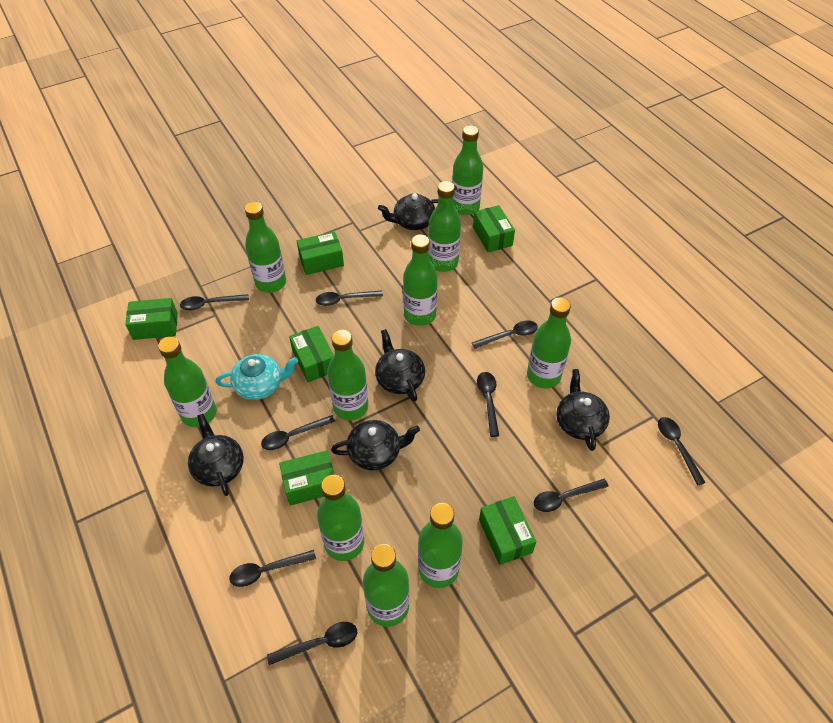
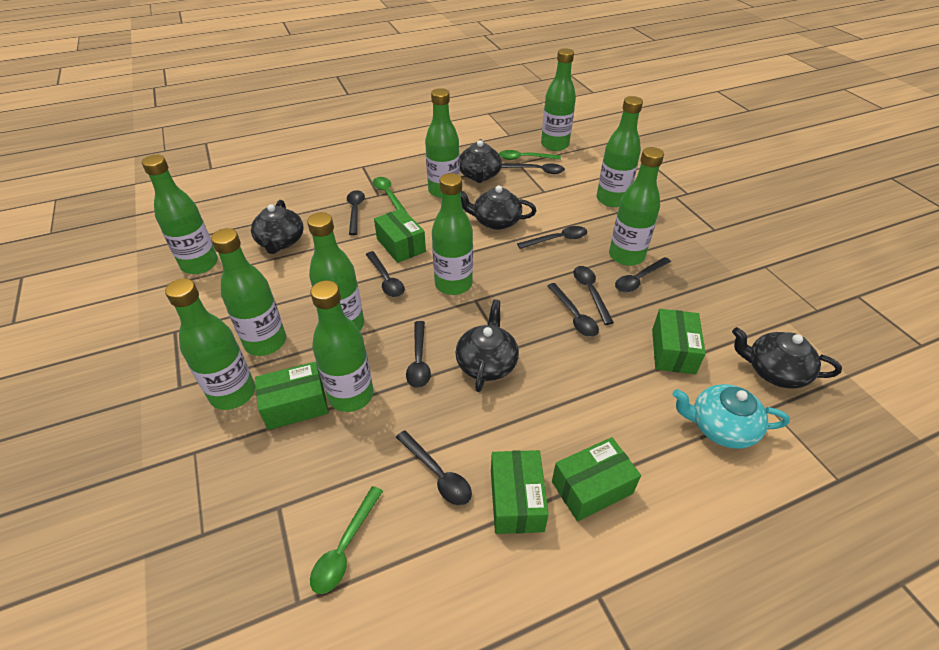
green box: [125,298,178,340] [279,450,334,506] [289,326,334,382] [297,232,344,275] [473,205,515,252] [479,496,536,565] = 6 -> [255,362,329,430] [374,208,426,263] [491,450,549,534] [552,437,641,521] [652,309,706,374] = 5
green spoon: none = 0 -> [310,486,383,594] [373,177,407,212] [499,150,561,160] = 3

